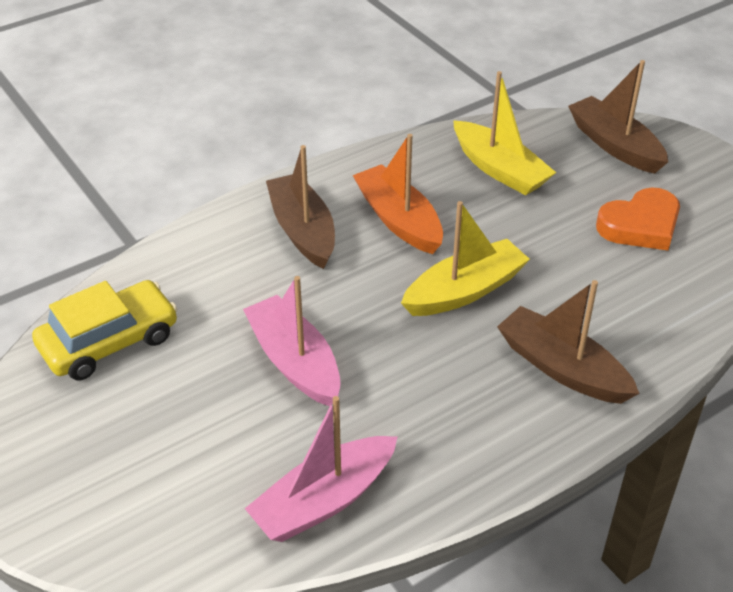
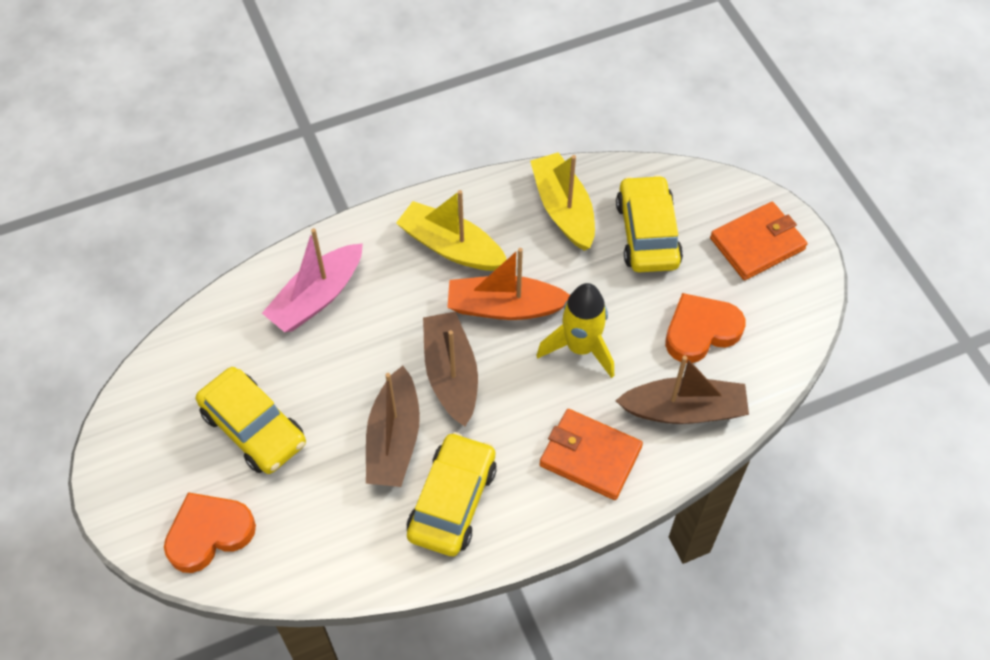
orange heart: [596,187,680,251] = 1 -> [164,492,256,573] [665,293,745,363] = 2
orange wallet: none = 0 -> [540,409,643,500] [710,202,807,280] = 2
pink boat: [243,276,341,406] [245,396,398,542] = 2 -> [262,228,363,332] = 1
yellow car: [32,280,177,380] = 1 -> [196,367,306,474] [407,432,497,556] [616,175,683,272] = 3
yellow rocket: none = 0 -> [537,283,614,378] = 1

